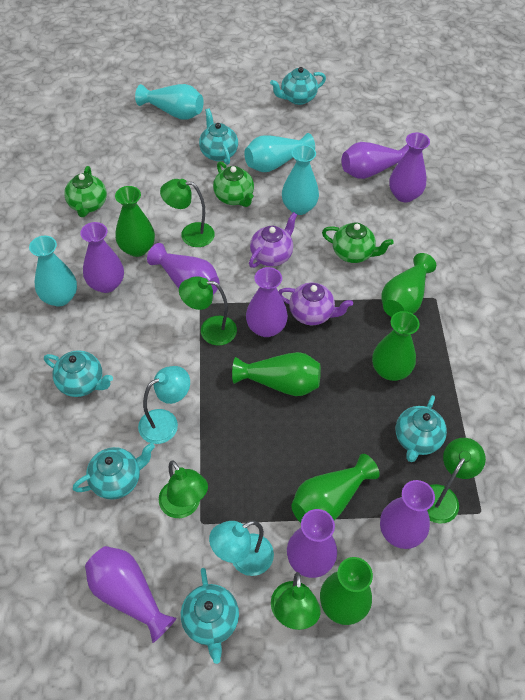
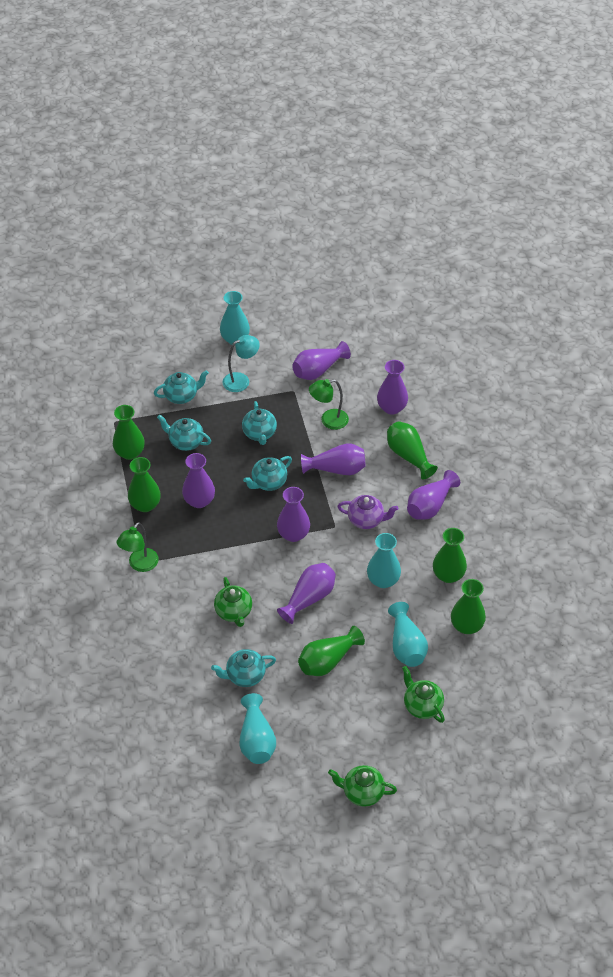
green lamp: [159,460,208,518] [160,179,215,247] [179,276,237,345] [271,572,321,630] [427,438,486,524] = 5 -> [117,522,159,572] [309,379,349,430] = 2
purple teapot: [249,212,297,268] [279,283,353,325] = 2 -> [337,495,399,529] = 1
purple vase: [80,222,124,293] [85,546,177,643] [147,243,219,295] [246,267,288,337] [287,509,337,578] [341,142,409,179] [380,480,435,549] [389,132,430,203] = 8 -> [182,453,215,508] [277,487,310,542] [277,563,336,624] [292,341,351,380] [301,443,366,475] [377,360,408,415] [407,470,460,520] = 7
turquoise lamp: [138,366,190,444] [209,520,274,576] = 2 -> [223,335,260,392] = 1
turquoise teapot: [44,350,113,397] [73,443,155,500] [181,568,239,664] [199,108,238,165] [270,67,326,105] [396,395,447,462] = 6 -> [154,370,209,404] [157,414,211,451] [211,649,276,687] [242,401,277,445] [243,456,292,491] = 5

